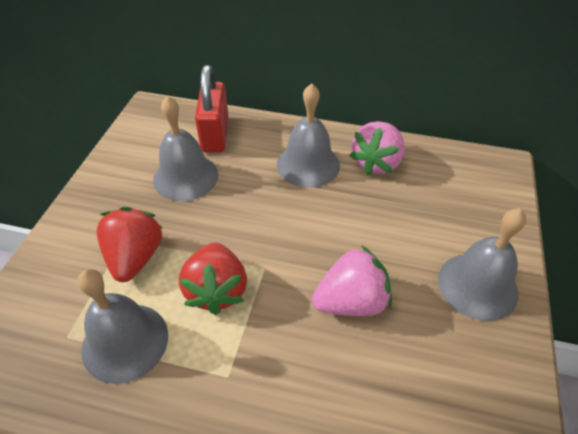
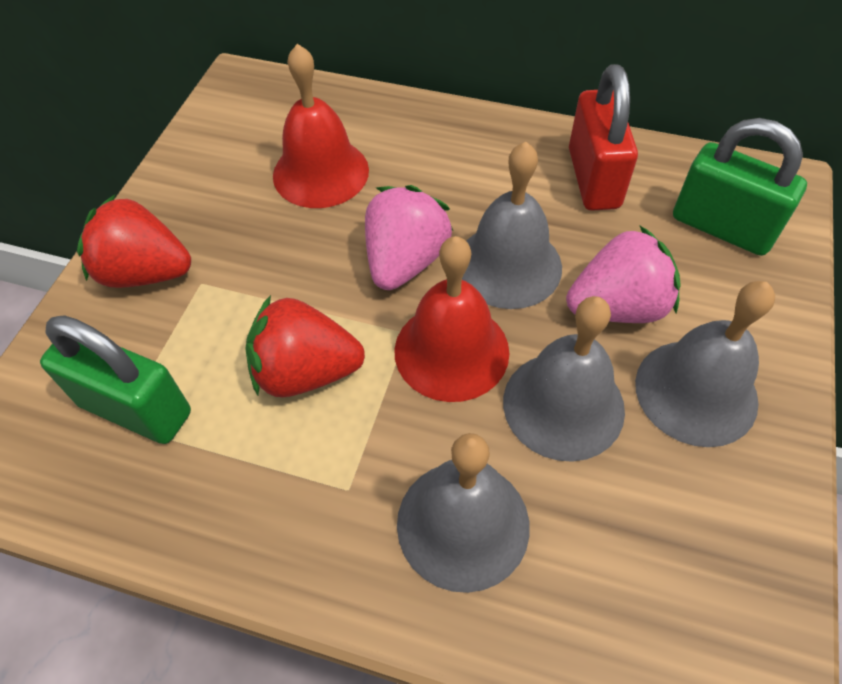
green padlock: none = 0 -> [40,315,191,444] [673,118,807,256] = 2
red bell: none = 0 -> [273,44,369,208] [394,236,509,402] = 2

